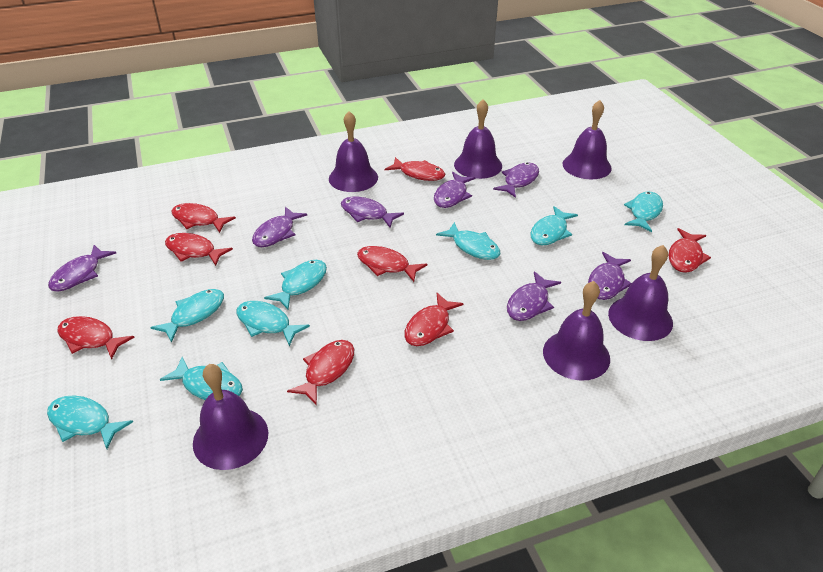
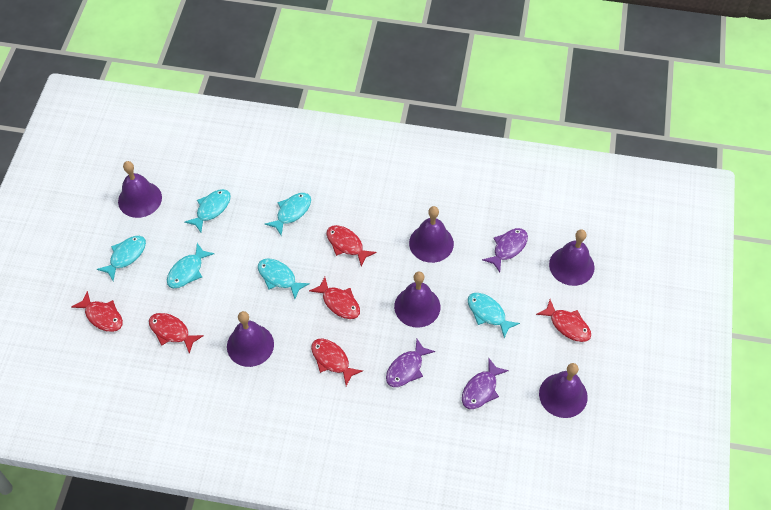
purple fish: [48,245,116,292] [252,207,307,247] [341,197,404,228] [434,172,475,208] [493,162,539,198] [507,271,561,321] [588,252,632,300] = 7 -> [386,339,435,387] [462,359,509,409] [482,228,528,272] = 3
red fish: [57,316,135,360] [165,233,233,266] [172,203,236,233] [287,340,354,406] [357,246,428,282] [385,157,445,181] [404,293,464,346] [669,228,711,273] = 8 -> [71,291,123,332] [149,313,204,353] [309,277,360,319] [311,339,363,386] [327,225,376,267] [536,299,591,342] = 6
turquoise fish: [47,396,133,449] [150,289,224,343] [160,357,243,400] [236,301,310,346] [264,260,327,309] [436,222,500,260] [530,206,578,245] [624,191,663,232] = 8 -> [97,236,146,281] [167,243,215,288] [184,189,231,233] [258,258,310,299] [265,193,311,236] [468,293,520,338] = 6

